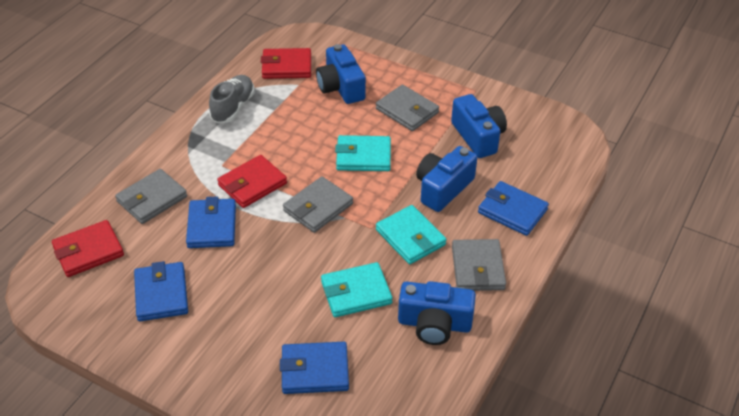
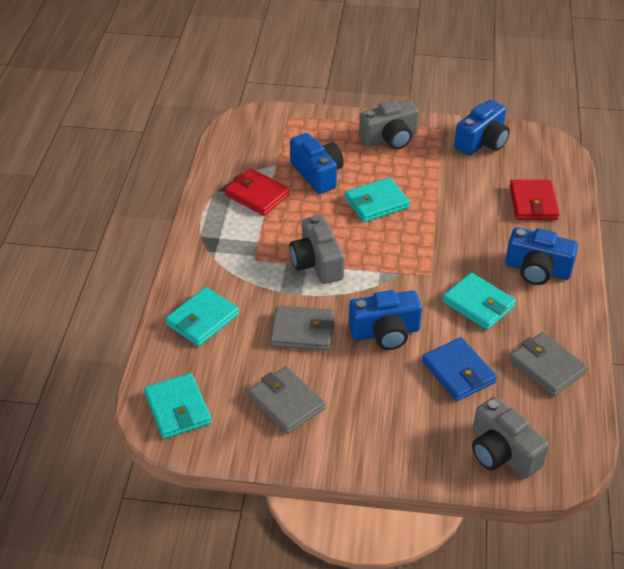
blue wallet: [134,261,188,321] [186,196,236,248] [280,342,349,394] [478,181,549,236] = 4 -> [422,337,497,401] = 1
grey camera: none = 0 -> [289,215,344,284] [359,100,419,150] [472,397,549,479] = 3
grey shoe: [209,75,255,123] = 1 -> none = 0
grey wallet: [115,169,187,224] [283,176,353,233] [376,85,439,131] [452,239,506,291] = 4 -> [248,366,326,434] [270,306,334,351] [509,332,588,396] = 3
red wallet: [52,220,124,277] [217,155,287,208] [261,48,311,79] = 3 -> [225,168,290,216] [510,180,560,220] = 2
turquoise wallet: [321,262,393,317] [335,135,391,171] [376,205,447,264] = 3 -> [144,373,211,439] [165,287,239,346] [345,177,410,222] [442,272,516,330] = 4

